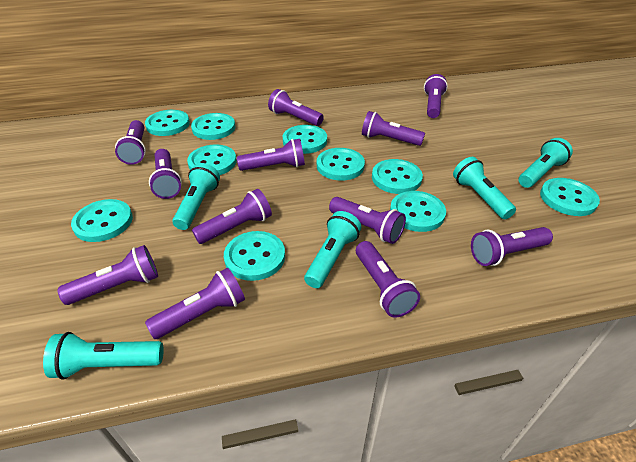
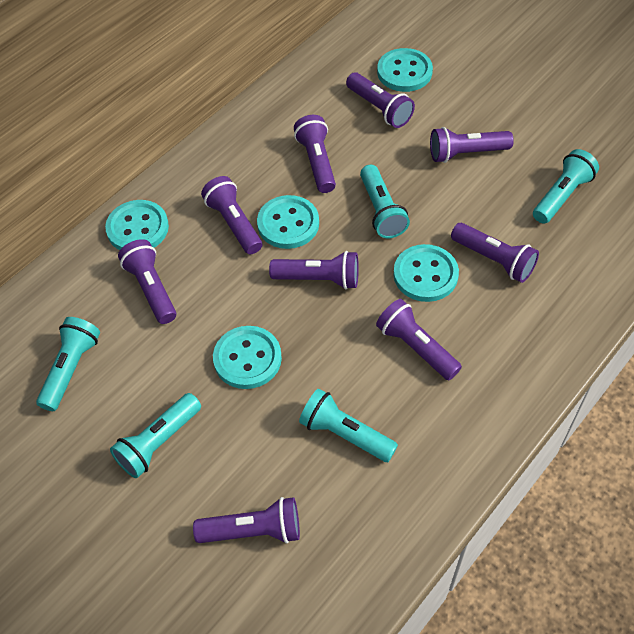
purple flashlight: [57,245,158,305] [115,120,146,165] [145,268,245,339] [149,149,182,199] [192,189,272,244] [237,139,305,171] [268,89,324,126] [329,197,406,244] [356,241,420,318] [362,111,425,146] [424,74,448,118] [471,227,553,266] = 12 -> [118,239,176,324] [193,497,300,543] [201,176,262,254] [269,251,359,289] [294,115,336,193] [346,72,415,128] [376,299,462,380] [430,127,514,163] [451,223,539,283] = 9
turquoise button: [71,199,133,242] [145,110,190,136] [187,145,237,175] [191,113,235,140] [224,231,285,281] [283,125,327,154] [317,148,365,181] [372,159,423,194] [390,191,446,232] [540,178,600,216] = 10 -> [105,200,169,250] [213,326,282,389] [257,195,319,249] [377,48,433,92] [393,244,459,302] = 5

